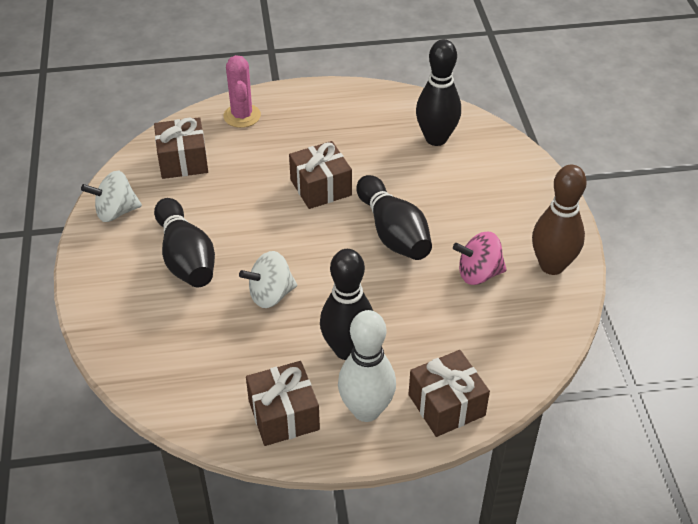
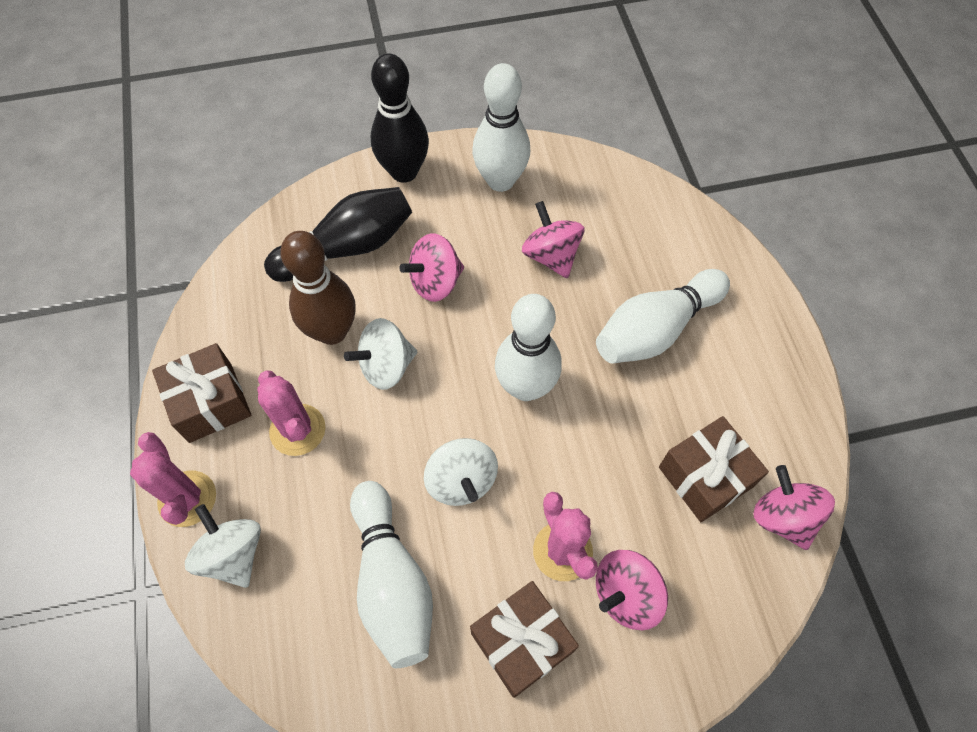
black bowling pin: [154,198,215,287] [320,249,373,360] [356,175,432,260] [416,39,461,146] = 4 -> [264,187,412,282] [371,54,429,183] = 2
brown gift: [154,117,208,179] [246,361,320,446] [289,141,352,209] [409,350,490,437] = 4 -> [152,343,252,443] [470,581,579,698] [659,416,769,522] = 3
pink cactus: [223,55,261,128] = 1 -> [130,432,216,527] [257,371,325,456] [533,492,598,581] = 3
pink spinning top: [453,232,507,285] = 1 -> [399,233,464,302] [522,201,584,278] [596,550,668,630] [753,465,835,550] = 4
white bowling pin: [338,310,396,422] = 1 -> [350,481,433,668] [472,63,530,192] [495,294,562,401] [596,269,730,364] = 4
white spinning top: [81,171,142,222] [239,251,297,308] = 2 -> [185,504,261,588] [344,318,417,390] [424,438,498,506] = 3

